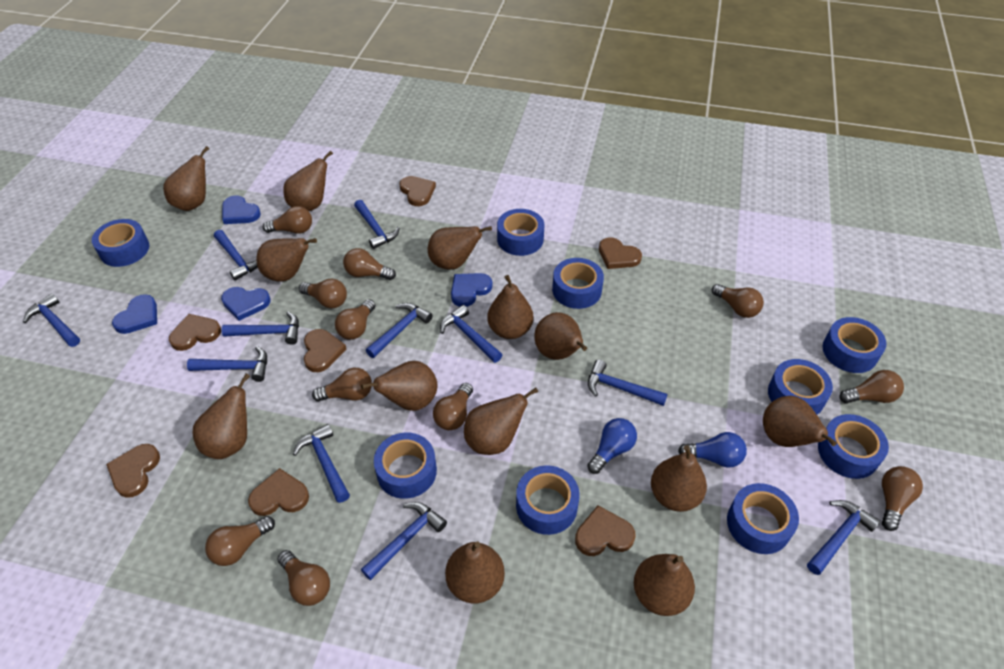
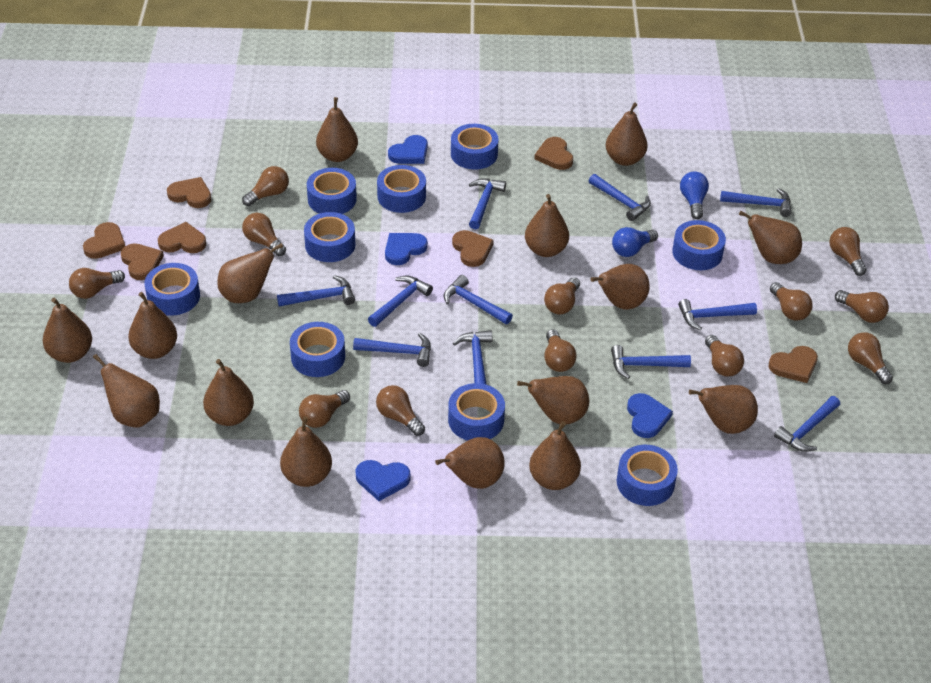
brown light bulb: [205,516,275,566] [263,206,312,234] [277,550,330,606] [299,278,347,309] [312,368,372,402] [335,299,375,340] [343,248,396,280] [433,383,473,430] [712,284,764,318] [839,370,904,404] [882,466,923,531] = 11 -> [69,268,125,299] [242,166,289,206] [242,213,286,256] [299,390,350,428] [376,385,425,436] [544,277,580,315] [544,329,577,372] [705,335,744,377] [770,282,812,321] [829,227,867,276] [835,290,889,323] [848,332,893,384] = 12
brown pear: [163,146,209,211] [193,373,250,459] [256,238,317,282] [283,151,333,211] [361,361,437,411] [428,226,492,270] [445,541,505,604] [464,388,538,455] [487,275,533,339] [534,312,587,360] [634,554,695,616] [651,445,707,512] [763,396,837,447] = 13 -> [43,298,92,363] [93,354,160,428] [128,292,177,359] [203,359,254,426] [217,243,283,303] [280,416,332,487] [316,97,358,162] [435,437,505,489] [517,376,589,425] [525,194,569,257] [529,421,581,490] [590,264,650,310] [606,102,648,166] [689,385,758,434] [739,211,802,264] = 15

